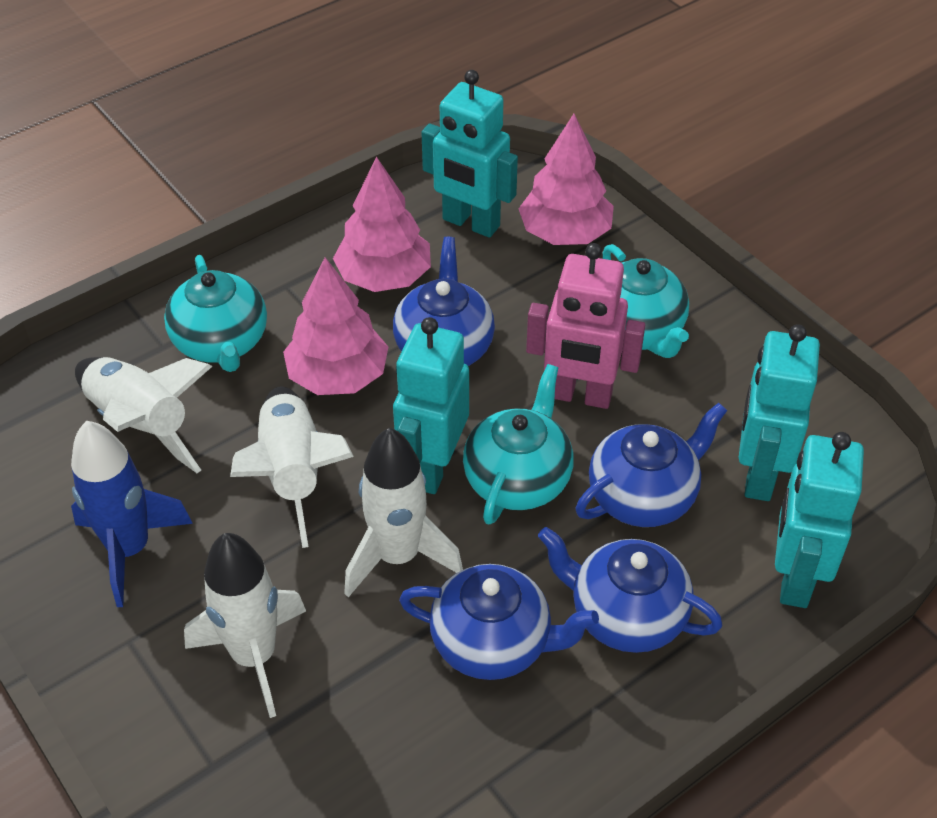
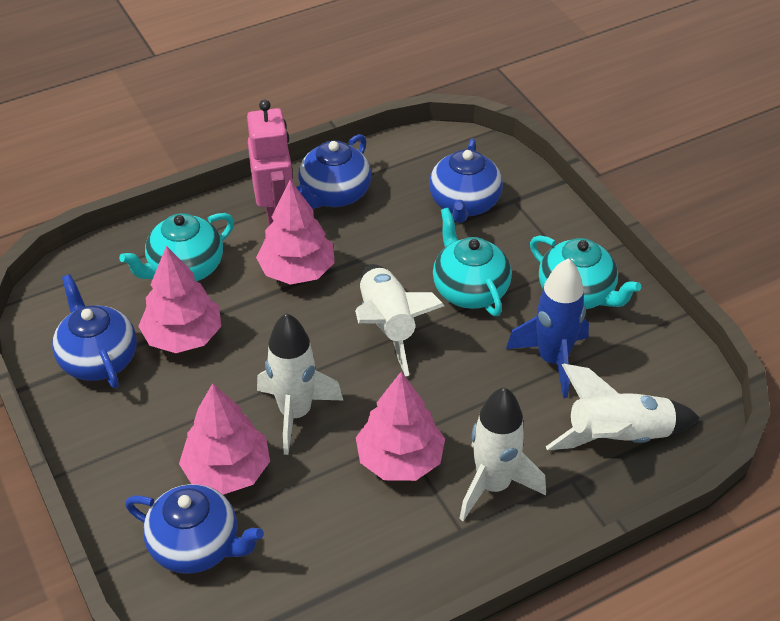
pink tree: [283,257,388,395] [333,157,431,292] [518,114,614,245] = 3 -> [138,246,221,353] [179,383,270,495] [256,180,335,285] [356,372,445,481] = 4
turquoise robot: [393,317,469,494] [422,70,518,238] [739,324,820,501] [775,432,864,608] = 4 -> none = 0

